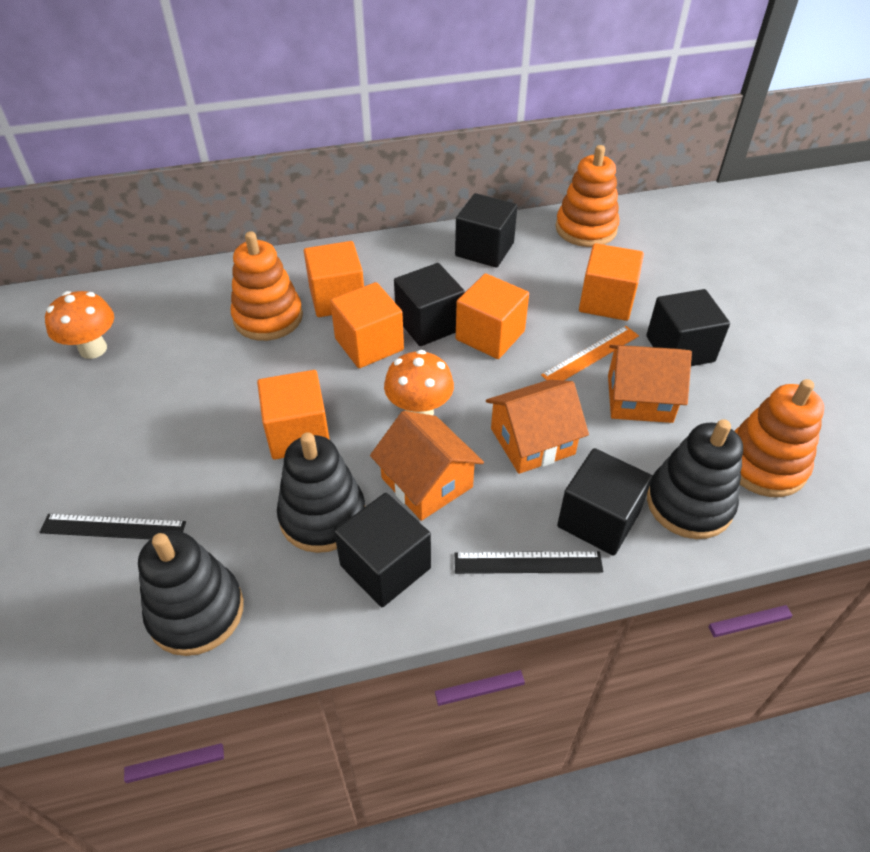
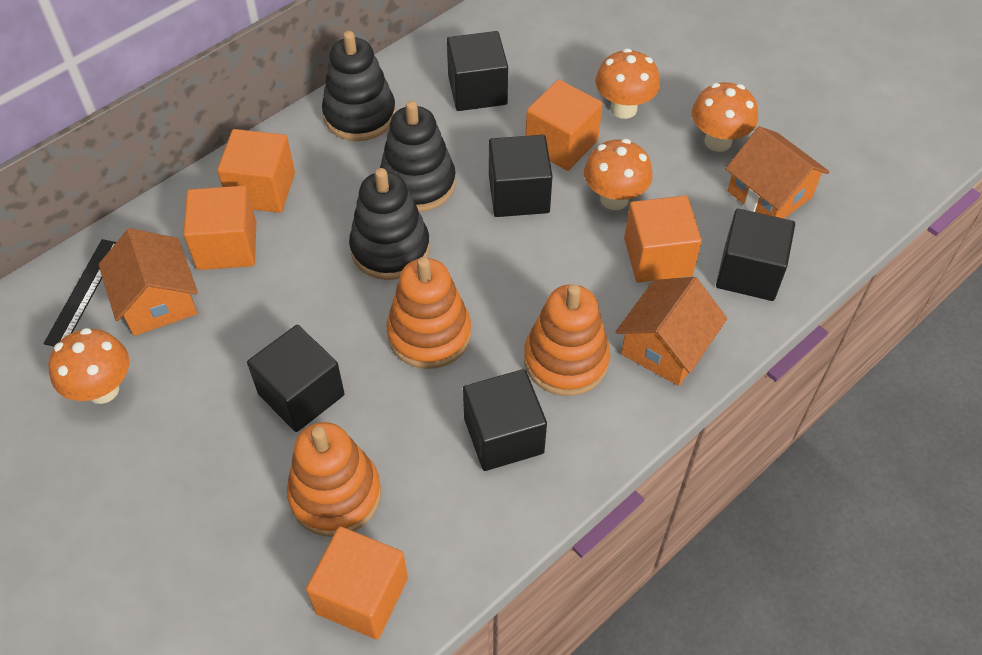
black ruler: [39,514,186,539] [455,551,603,574] = 2 -> [43,239,116,346] = 1
orange mushroom: [45,291,114,359] [384,350,454,415] = 2 -> [48,328,129,404] [584,139,653,210] [595,48,660,119] [692,82,758,152] = 4
orange ruler: [541,326,639,381] = 1 -> none = 0

